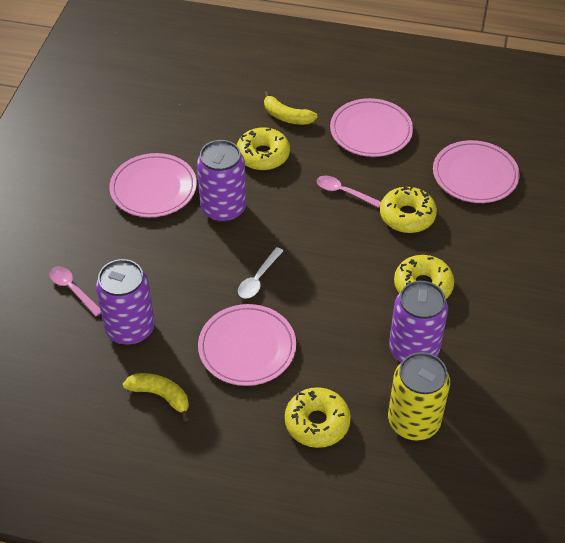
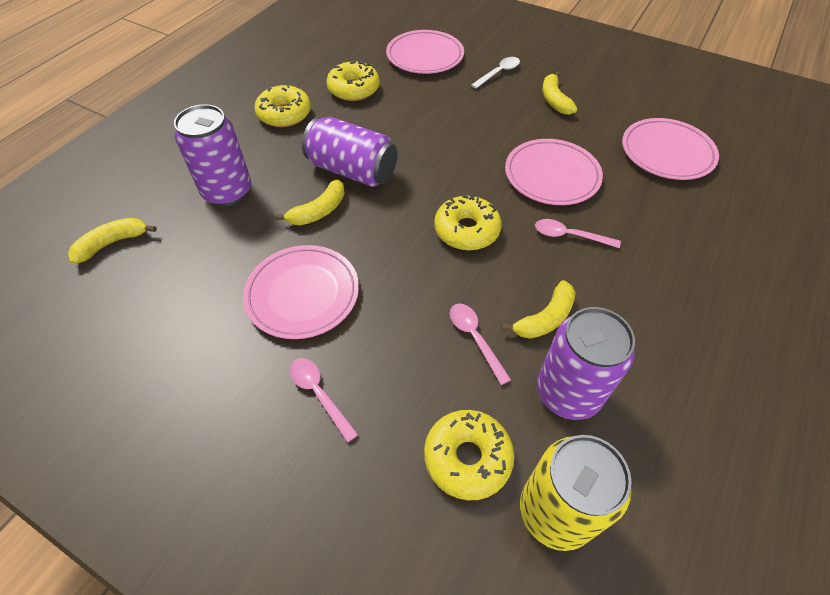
pink spoon: [50,266,101,316] [317,175,381,208] = 2 -> [289,358,359,442] [450,304,511,385] [535,219,621,248] = 3
yellow banana: [123,373,189,421] [264,91,318,125] = 2 -> [68,218,157,264] [275,179,345,226] [501,280,576,339] [542,71,577,115] = 4

